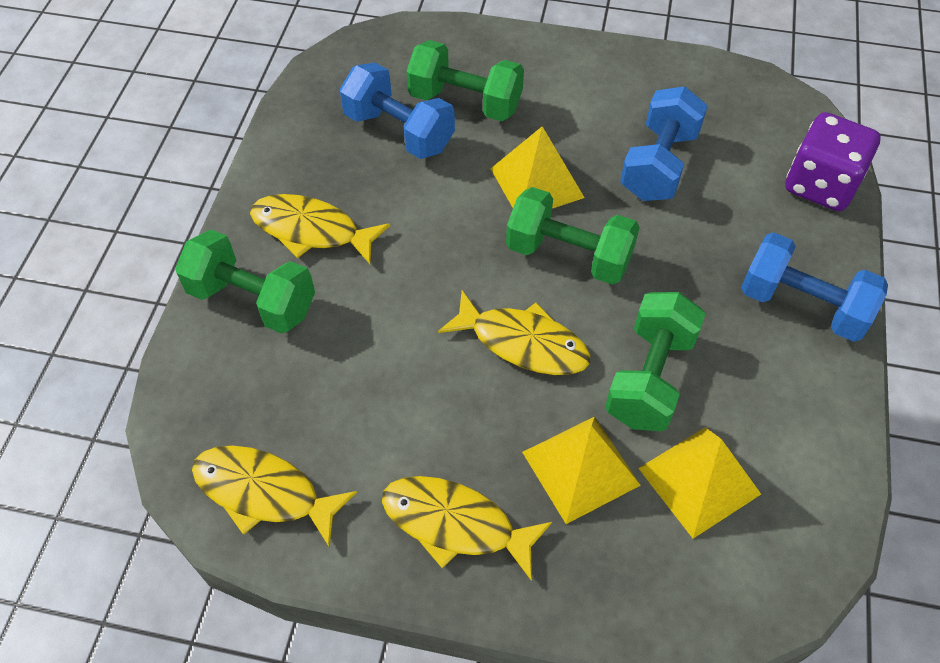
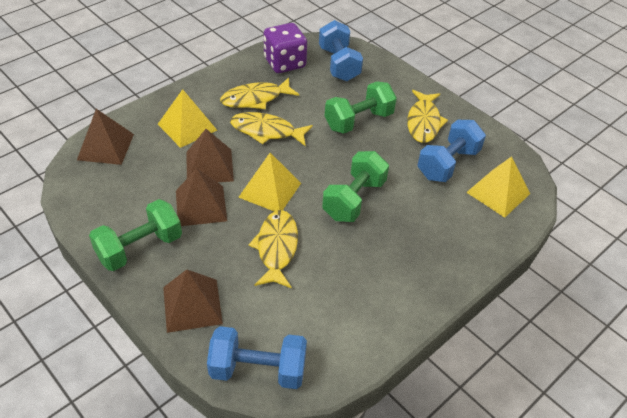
brown pyramid: none = 0 -> [77,109,134,165] [163,269,223,333] [176,168,227,226] [186,129,234,182] = 4
green dumbbell: [175,230,315,334] [406,40,524,121] [506,187,640,285] [605,292,706,431] = 4 -> [89,199,182,271] [322,151,389,222] [325,82,397,134] = 3

